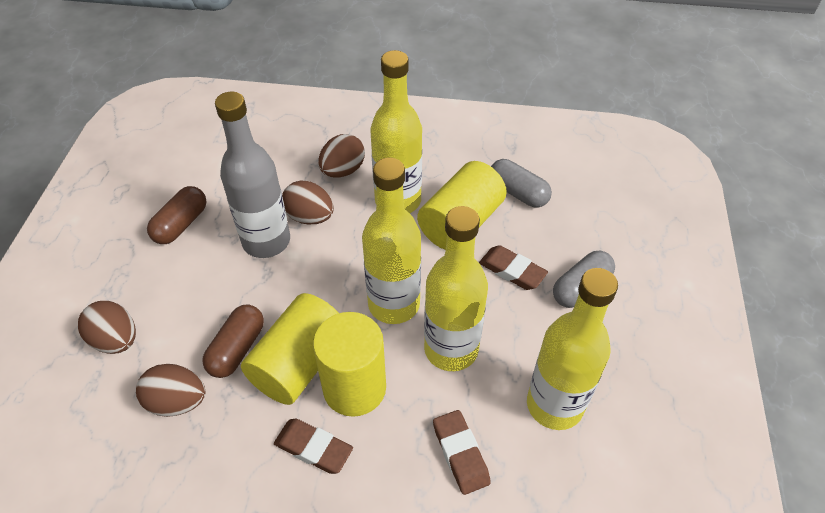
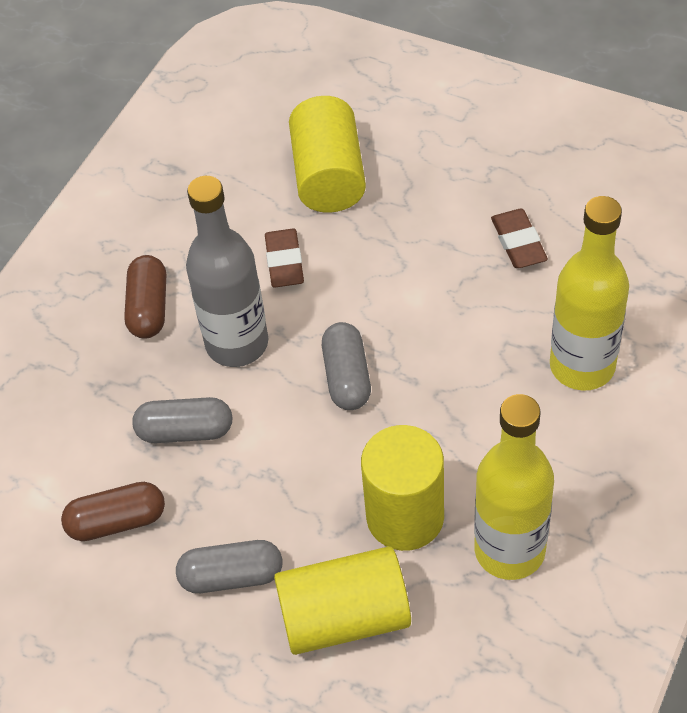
brown egg: [78,301,136,354] [136,364,205,417] [282,181,334,224] [318,134,365,178] = 4 -> none = 0
brown eraser: [274,418,353,474] [433,410,491,495] [479,245,548,290] = 3 -> [265,228,304,288] [491,209,548,268] = 2
grey capsule: [491,159,552,208] [553,251,615,308] = 2 -> [132,397,232,443] [176,540,282,593] [322,322,371,410] = 3
yellow bottle: [362,158,421,324] [370,50,422,213] [424,206,488,371] [527,268,618,430] = 4 -> [474,394,554,580] [550,196,629,391] = 2

